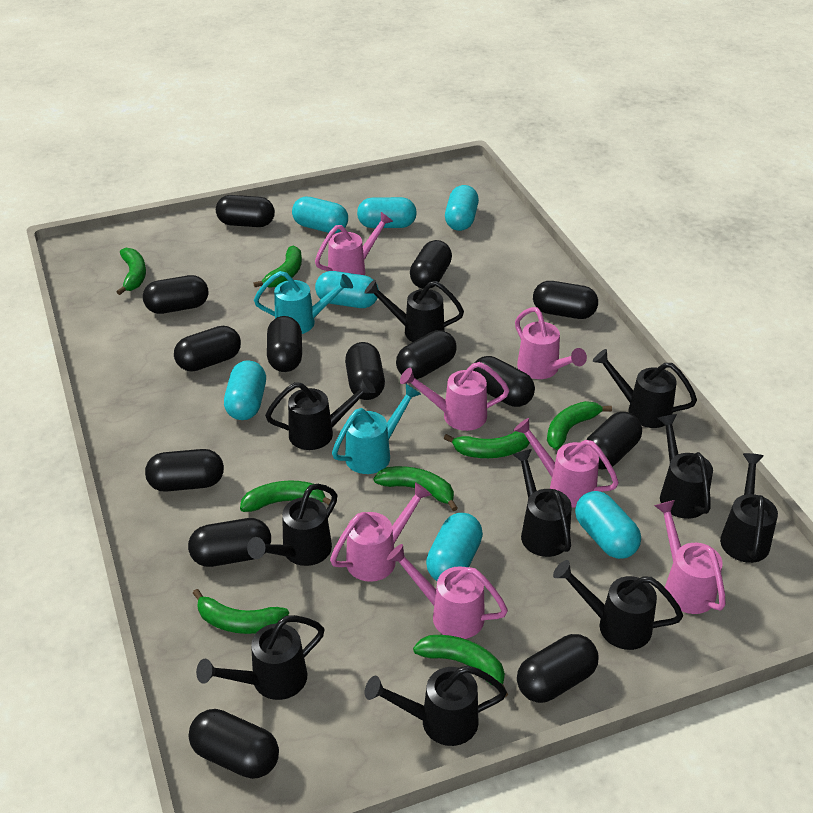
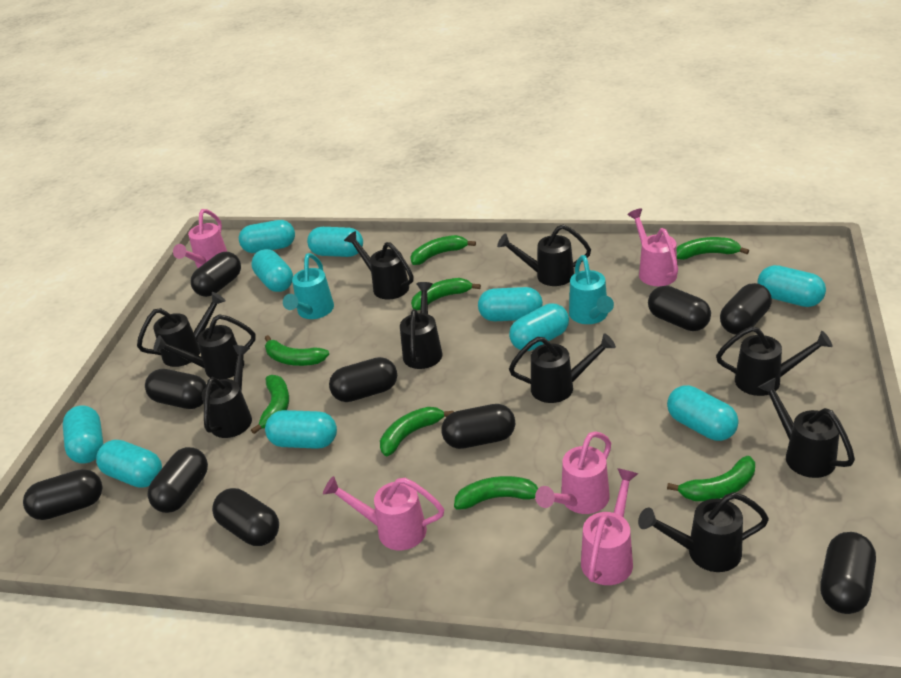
black capsule: [143,275,209,314] [145,449,224,492] [174,326,241,371] [188,518,271,567] [189,709,279,779] [216,195,275,227] [267,316,302,372] [345,342,385,400] [396,330,457,379] [410,240,452,289] [473,356,535,407] [517,634,599,703] [533,281,598,319] [586,412,642,470] = 14 -> [23,469,103,520] [145,369,207,409] [147,447,208,513] [191,252,241,297] [212,488,279,546] [329,357,397,402] [441,404,515,449] [648,286,711,331] [720,283,772,335] [820,532,876,614] = 10
pink watering can: [315,212,393,275] [330,482,432,582] [387,544,508,639] [400,362,509,431] [514,418,619,508] [515,307,587,379] [654,500,726,614] = 7 -> [173,209,227,268] [323,476,444,550] [535,431,611,514] [581,468,638,585] [627,208,678,286] = 5
turquoise capsule: [224,360,266,420] [292,197,348,233] [315,271,379,308] [357,197,417,228] [426,513,483,581] [445,185,479,231] [575,491,641,559] = 7 -> [63,405,103,464] [96,440,162,488] [239,220,295,253] [251,249,293,292] [265,410,337,449] [307,227,363,257] [478,287,543,321] [509,303,569,351] [667,385,739,441] [757,265,826,307] = 10

